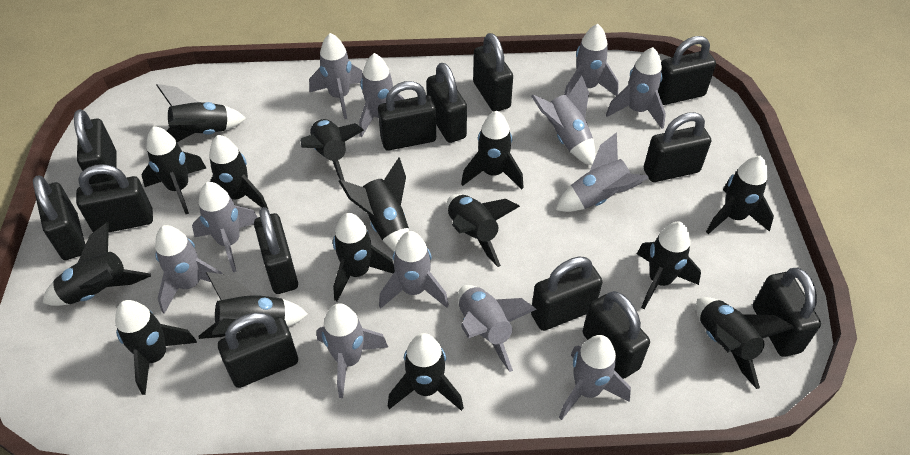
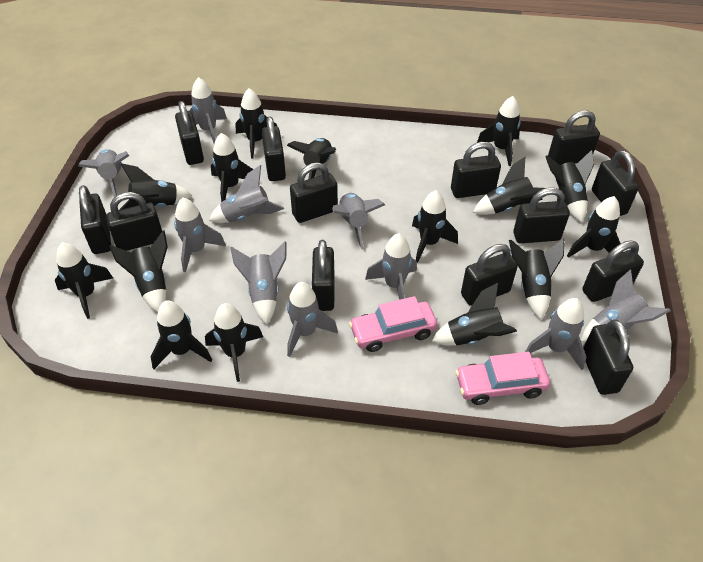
grey rocket: [155,225,223,314] [192,182,258,272] [309,33,363,119] [316,303,388,398] [359,53,404,137] [379,231,449,309] [458,285,537,372] [531,75,595,165] [556,132,649,212] [559,335,631,420] [564,24,619,97] [606,47,666,129] = 12 -> [78,149,129,198] [174,198,226,272] [189,77,227,144] [209,165,284,223] [230,241,287,325] [287,282,338,357] [332,193,385,249] [365,233,417,300] [525,298,587,370] [581,269,671,342] = 10
pink car: none = 0 -> [349,296,437,352] [455,352,550,405] = 2

